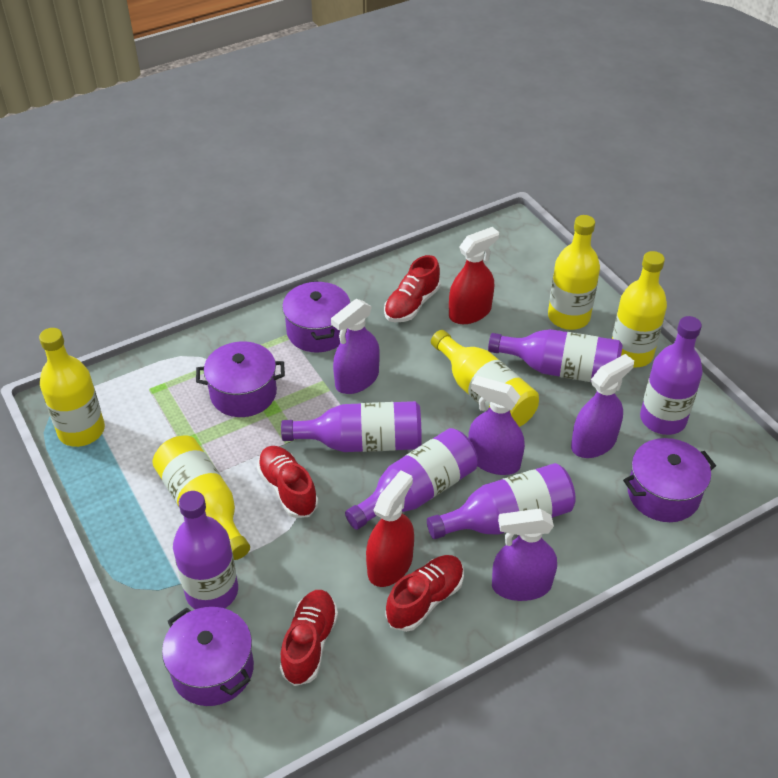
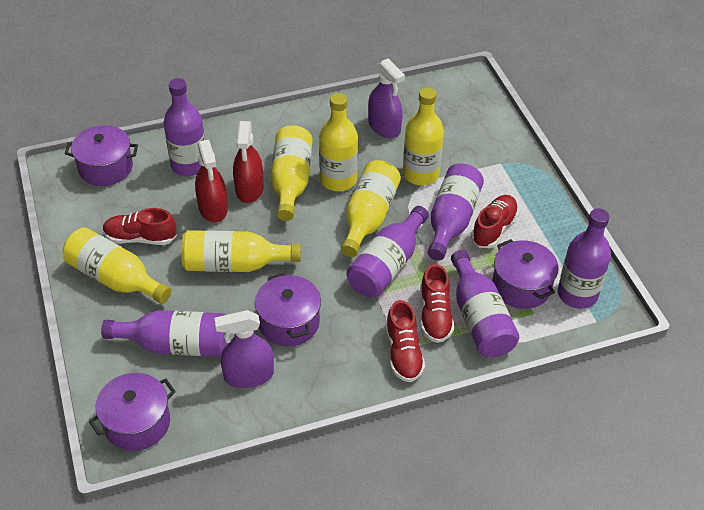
purple spray bottle: [331,299,380,394] [468,376,525,475] [492,509,557,601] [571,354,634,458] = 4 -> [215,310,274,388] [368,58,405,138] = 2
yellow bottle: [39,328,105,447] [152,435,250,560] [431,330,539,427] [548,215,600,330] [612,251,667,368] = 5 -> [63,227,171,304] [181,230,301,272] [270,125,312,221] [319,93,358,191] [341,160,401,257] [403,87,444,185] = 6

